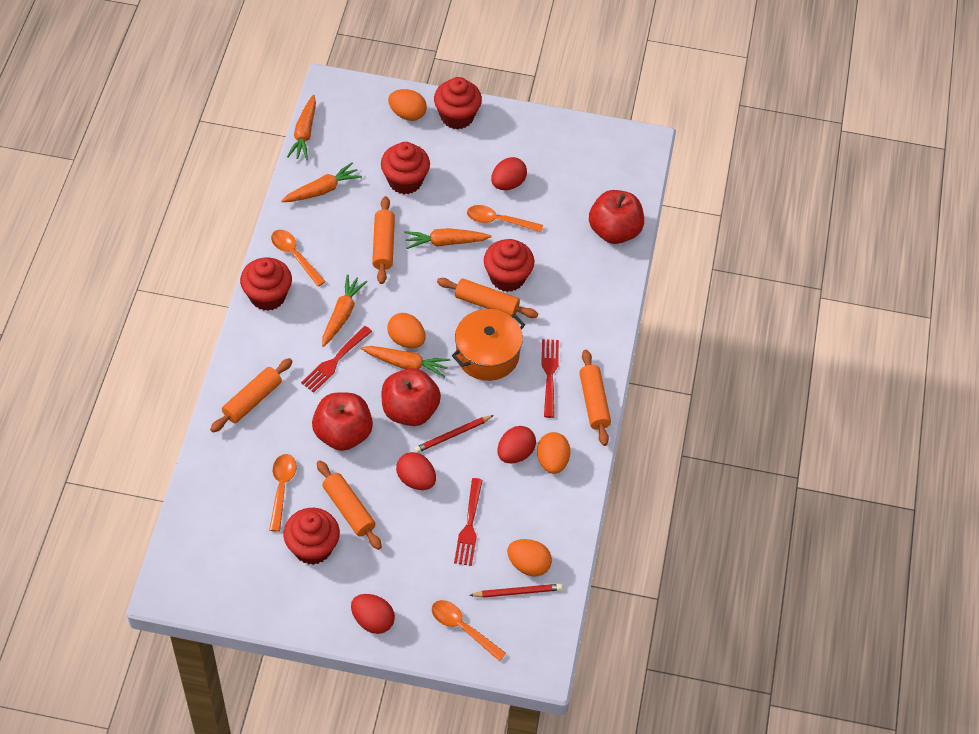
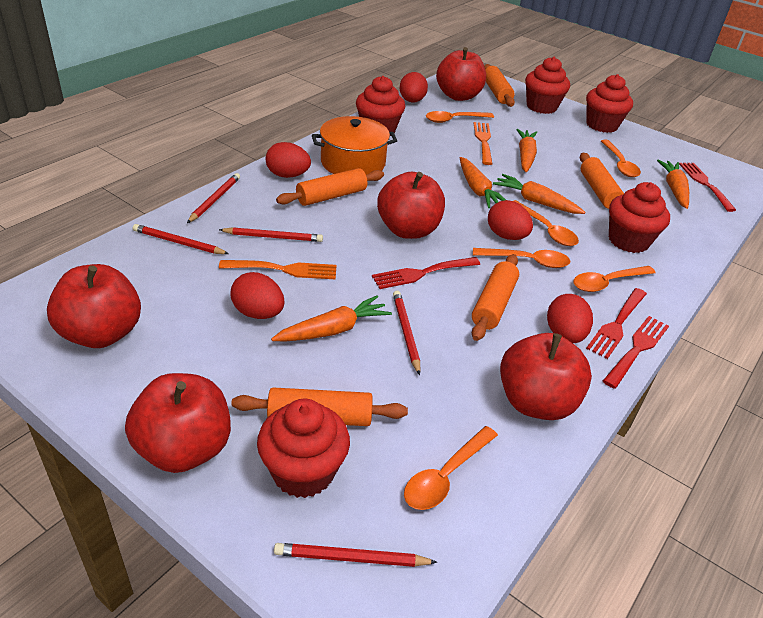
orange egg: [387,313,426,348] [388,89,427,121] [507,539,552,576] [537,432,570,474] = 4 -> none = 0
orange fork: none = 0 -> [219,260,336,279] [474,122,492,165] = 2
orange spoon: [269,454,297,532] [271,230,326,287] [432,600,506,661] [467,205,543,232] = 4 -> [404,426,498,510] [426,111,494,123] [473,248,570,268] [514,200,579,246] [574,266,656,292] [601,140,641,177] = 6
red apple: [312,392,373,451] [381,368,441,426] [589,190,644,244] = 3 -> [47,264,141,348] [125,373,231,473] [377,172,445,239] [436,47,486,101] [500,333,592,420] = 5
red egg: [351,594,395,634] [396,452,436,490] [491,157,527,190] [497,426,536,463] = 4 -> [230,272,285,319] [266,142,311,178] [400,72,428,102] [488,200,533,240] [547,294,593,343] = 5
red fork: [301,326,372,393] [454,478,483,566] [541,339,559,418] = 3 -> [372,257,480,289] [586,288,647,359] [603,316,669,389] [679,163,736,212] = 4
red pencil: [414,415,494,453] [469,584,562,598] = 2 -> [133,224,229,254] [187,173,240,223] [219,227,323,242] [274,543,437,567] [393,291,420,375] = 5

